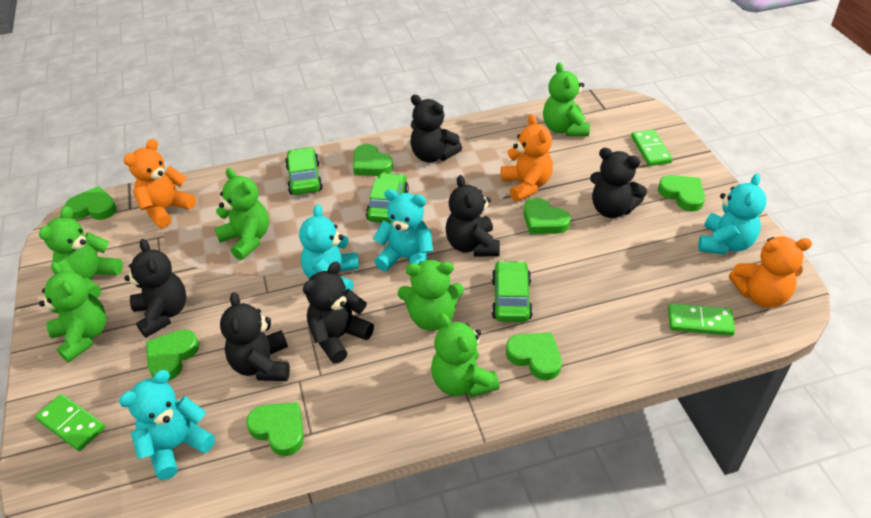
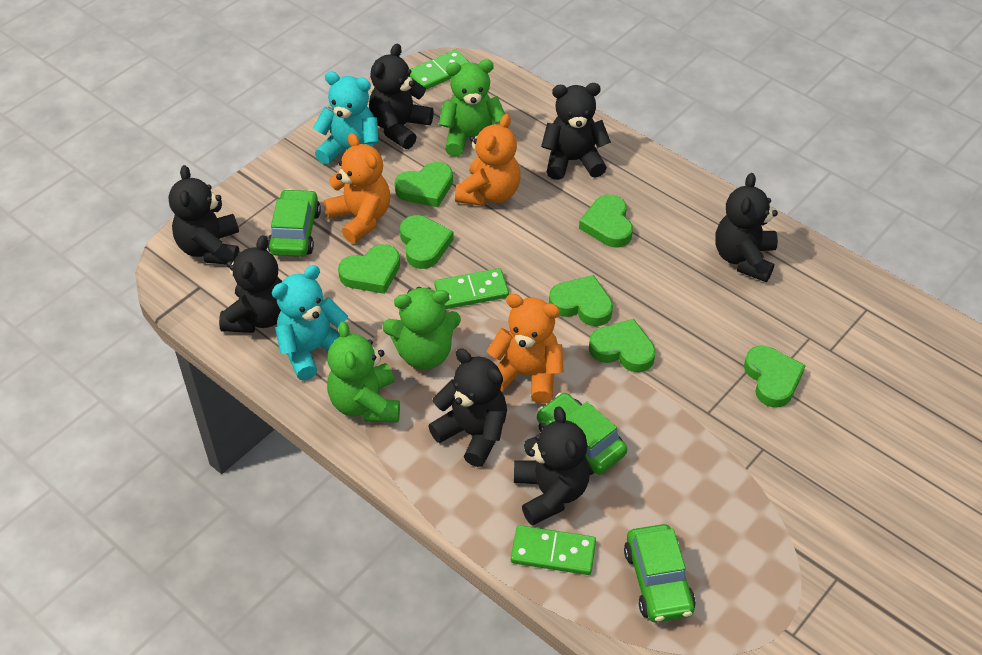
black teddy bear: [124,239,186,338] [220,292,290,381] [303,262,374,363] [410,95,462,163] [445,175,500,257] [590,148,647,218] = 6 -> [169,165,239,265] [219,235,282,333] [369,44,434,149] [428,349,507,467] [514,406,590,526] [541,83,611,180] [715,173,778,282] = 7
green teddy bear: [39,206,123,298] [39,262,106,363] [214,168,269,260] [398,260,464,331] [431,313,500,397] [543,62,590,136] = 6 -> [327,321,400,422] [383,287,461,369] [439,59,505,157] = 3
turquoise teddy bear: [119,370,215,480] [299,205,359,291] [373,189,433,271] [698,174,766,255] = 4 -> [272,265,348,380] [313,71,379,165] = 2

